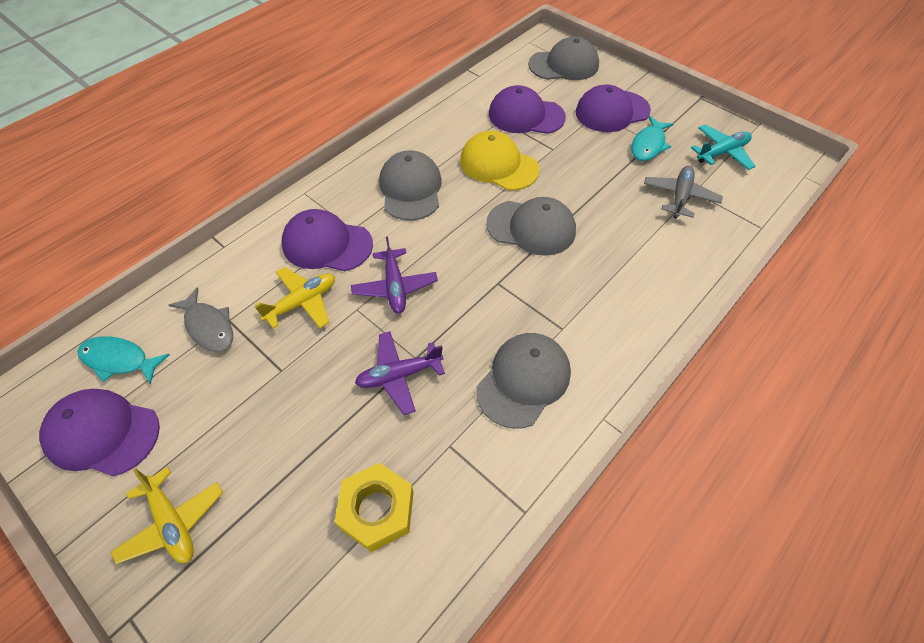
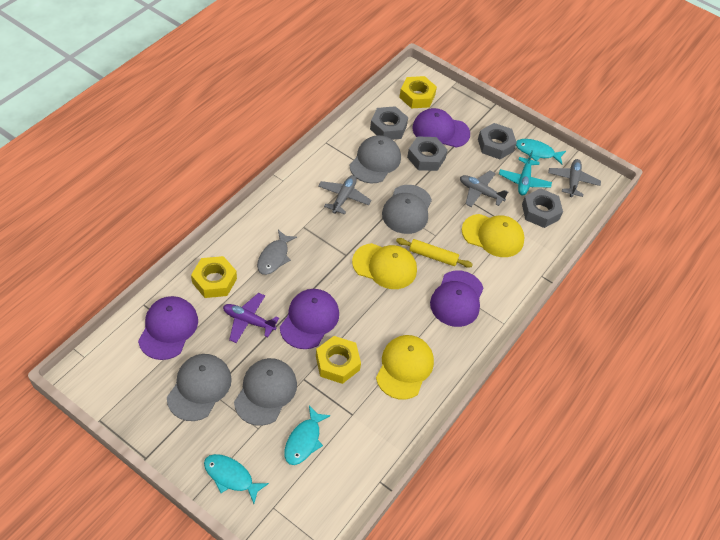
grey nut: none = 0 -> [370,106,408,140] [407,136,448,171] [478,123,517,159] [522,188,563,228] = 4
grey plane: [644,166,723,218] = 1 -> [318,175,371,215] [460,170,508,207] [548,159,601,197] = 3
purple plane: [351,236,438,314] [355,331,445,415] = 2 -> [223,293,279,343] = 1
turquoise fish: [77,336,170,384] [631,116,674,161] = 2 -> [204,454,269,504] [284,406,331,465] [516,139,566,164] = 3
yellow cap: [460,131,540,190] = 1 -> [352,243,417,289] [376,335,434,399] [462,214,525,257] = 3
yellow nut: [334,463,414,552] = 1 -> [191,256,237,298] [316,336,361,384] [399,76,437,108] = 3
yellow plane: [111,467,223,564] [255,267,335,329] = 2 -> none = 0
yellow rolling pin: none = 0 -> [396,238,473,268] = 1

